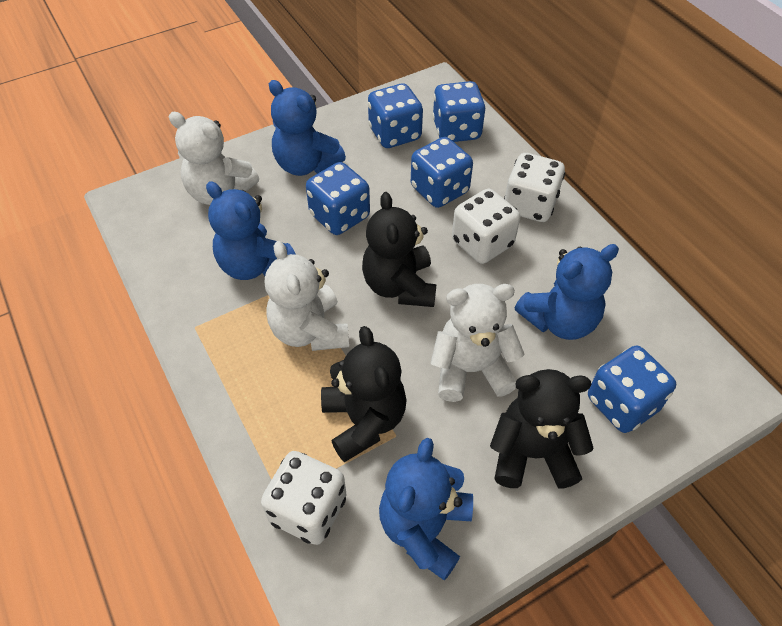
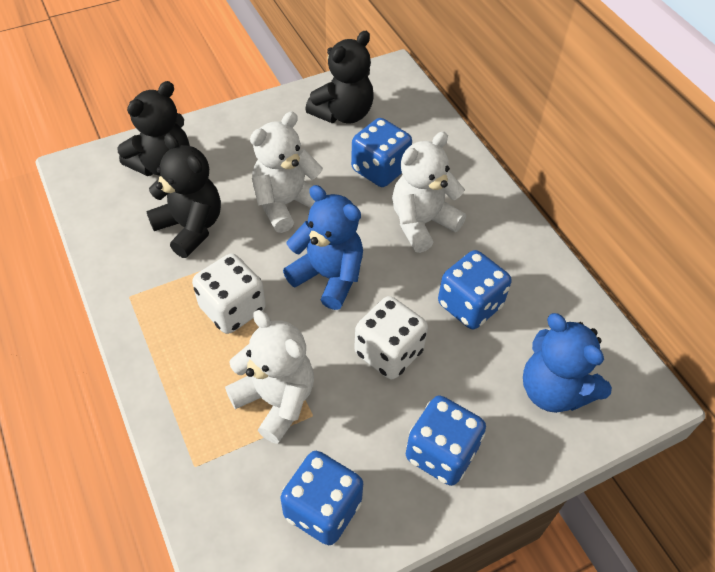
blue dice: [306,162,370,235] [368,84,423,148] [411,137,473,208] [432,81,485,142] [588,346,676,433] = 5 -> [280,451,363,545] [351,118,412,187] [406,395,486,486] [438,250,511,329] = 4
blue teddy bear: [206,181,296,280] [269,80,346,176] [379,438,473,580] [515,244,619,340] = 4 -> [283,185,363,310] [523,313,612,413] = 2
white dice: [261,451,347,545] [452,189,520,264] [504,153,565,222] = 3 -> [192,253,265,334] [354,296,428,379] = 2

